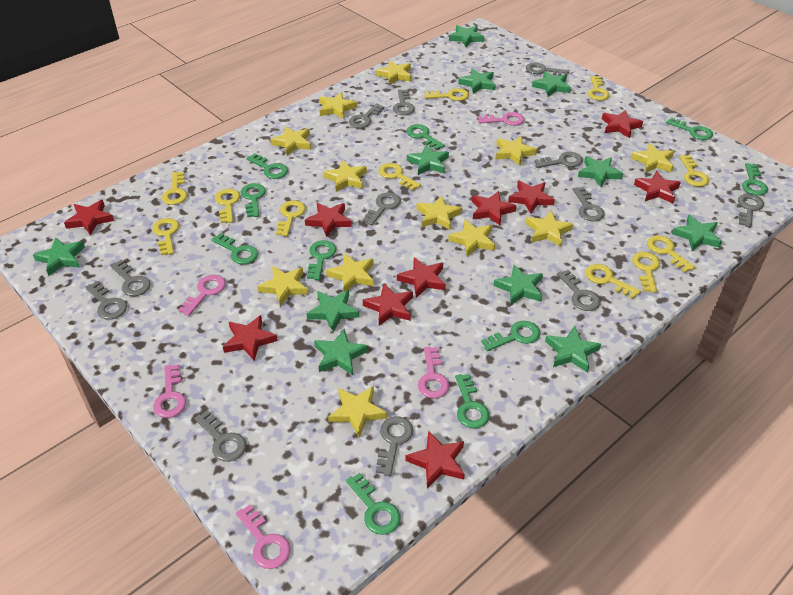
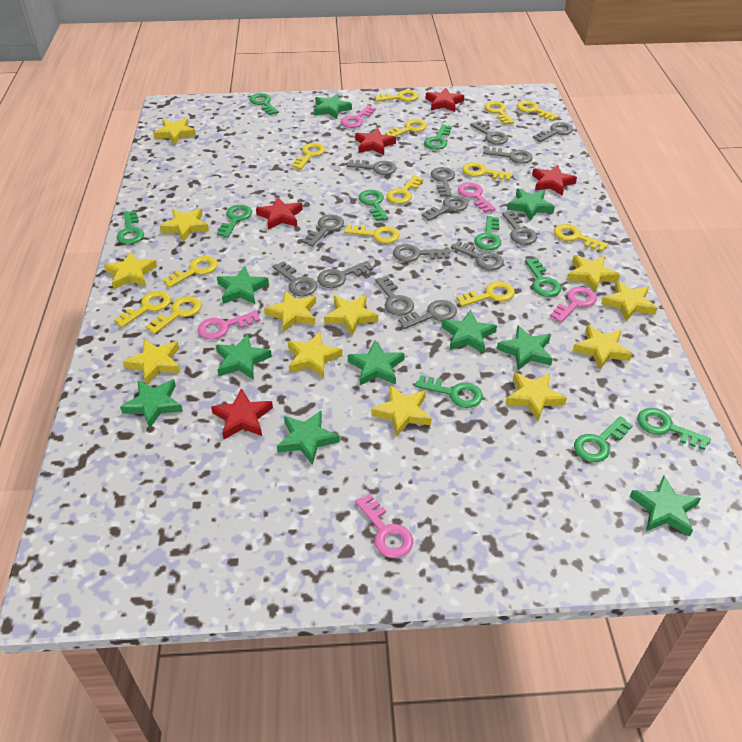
green star: [33,237,85,276] [307,290,359,332] [314,329,368,375] [407,145,449,175] [449,25,484,47] [458,69,496,94] [493,265,543,305] [532,71,571,97] [545,326,601,373] [578,156,623,187] [672,215,722,251] = 11 -> [120,379,183,429] [216,334,272,380] [217,266,269,304] [277,411,340,465] [314,94,352,119] [348,340,405,385] [442,310,497,353] [497,325,553,370] [507,188,555,221] [630,475,701,537] = 10
grey key: [85,281,127,320] [110,260,151,296] [194,410,246,462] [349,103,384,128] [362,192,401,225] [376,416,413,476] [393,89,415,115] [526,62,569,76] [534,152,583,168] [557,270,601,311] [573,187,605,221] [738,194,764,228] = 12 -> [272,261,317,296] [303,214,344,247] [317,261,373,288] [346,159,397,175] [375,276,414,316] [393,244,450,262] [398,300,457,329] [422,196,468,221] [431,167,455,197] [451,241,504,271] [470,121,508,145] [483,147,533,164] [502,211,537,245] [533,122,573,142] = 14
red star: [64,200,114,235] [223,315,278,361] [305,203,352,237] [363,283,413,326] [397,257,446,298] [406,430,465,488] [472,191,517,225] [508,181,555,213] [602,110,643,138] [634,171,681,203] = 10 -> [211,388,273,439] [256,197,303,230] [355,128,396,155] [426,88,464,112] [532,165,577,196] = 5
yellow key: [152,218,179,255] [162,172,187,205] [215,189,240,223] [276,200,306,236] [379,163,421,191] [424,88,469,101] [585,264,641,299] [588,76,610,101] [632,252,660,293] [647,235,695,272] [679,155,709,187] = 11 -> [114,291,171,328] [146,296,202,334] [163,256,218,288] [292,143,325,170] [344,224,400,244] [375,90,419,102] [385,119,427,137] [386,176,423,204] [456,281,515,307] [462,162,513,181] [484,101,514,125] [517,101,559,121] [554,224,608,252] = 13

